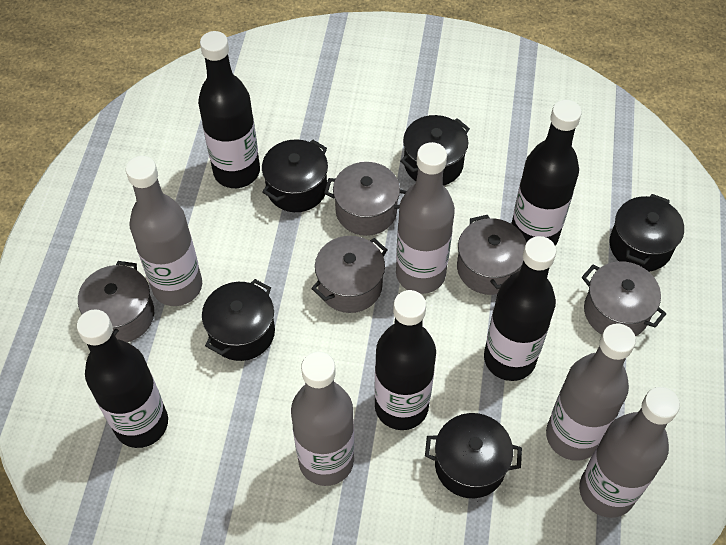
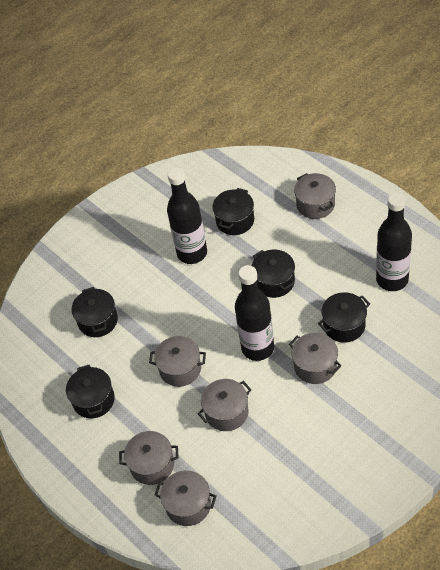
black bottle: [77,309,168,448] [198,31,260,188] [374,290,436,430] [484,236,556,381] [511,100,582,246] = 5 -> [167,167,207,264] [235,265,274,361] [376,192,412,291] = 3
grey bottle: [126,156,202,306] [291,351,354,486] [396,142,455,294] [546,323,636,461] [579,387,680,518] = 5 -> none = 0
grey pot: [78,261,154,342] [311,236,387,313] [324,162,407,236] [457,215,526,295] [582,261,666,336] = 5 -> [119,431,178,485] [149,336,206,387] [155,470,217,526] [198,379,252,431] [289,333,342,384] [294,173,336,219] = 6

